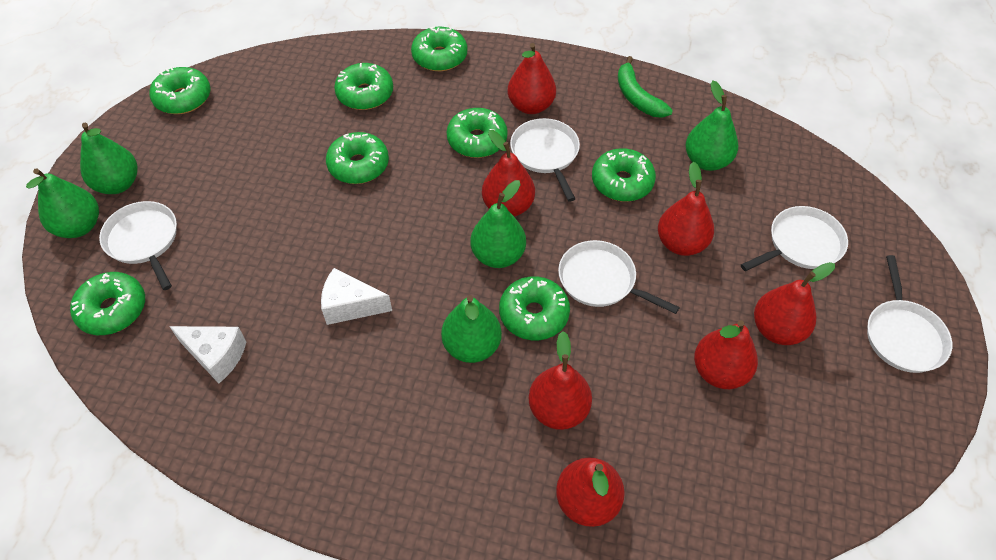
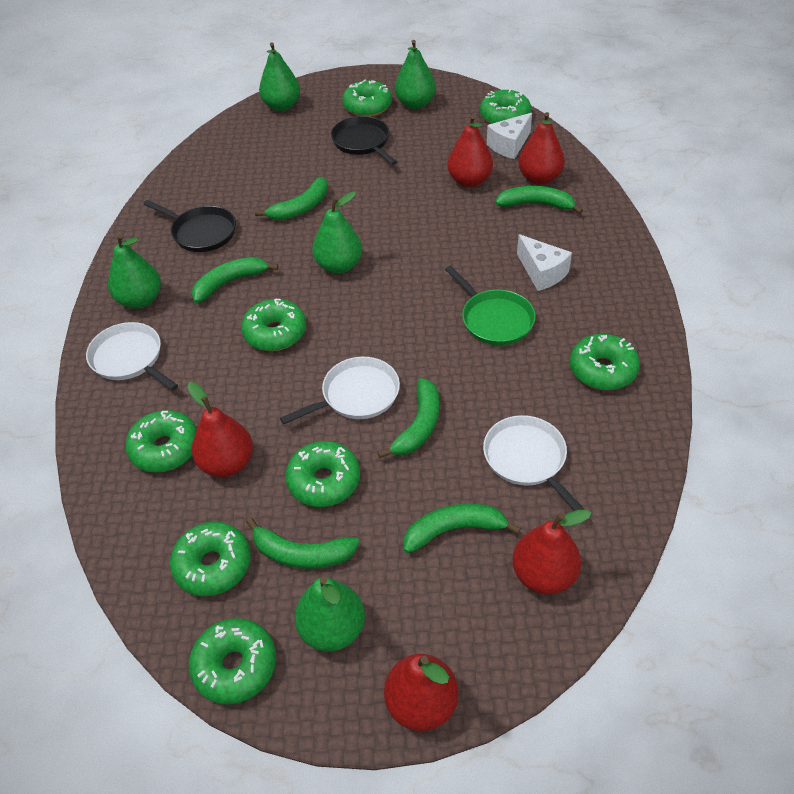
black pan: none = 0 -> [143,200,236,252] [331,116,397,165] = 2
green banana: [618,56,673,118] = 1 -> [192,257,278,303] [246,517,359,569] [255,177,328,220] [378,378,439,458] [404,503,521,553] [495,186,583,214] = 6
green pan: none = 0 -> [445,265,536,345] = 1
red pear: [482,130,535,216] [508,43,556,114] [529,331,592,430] [556,457,625,527] [658,162,714,256] [694,320,758,389] [754,262,835,345] = 7 -> [187,382,253,477] [384,654,458,731] [447,115,493,187] [512,510,591,595] [518,112,565,185] = 5
white pan: [99,201,177,290] [510,118,580,201] [558,240,680,314] [741,206,848,271] [867,255,952,373] = 5 -> [86,322,178,391] [280,357,400,424] [483,415,585,511] = 3

